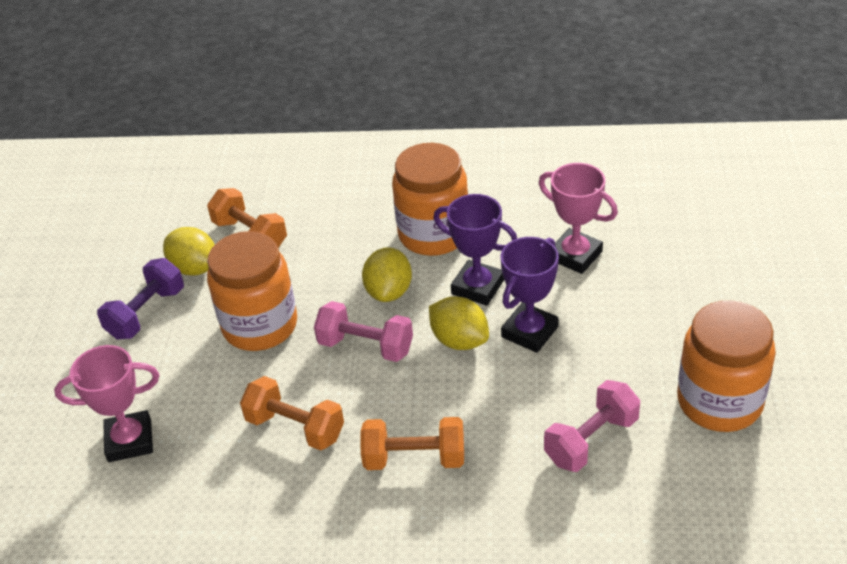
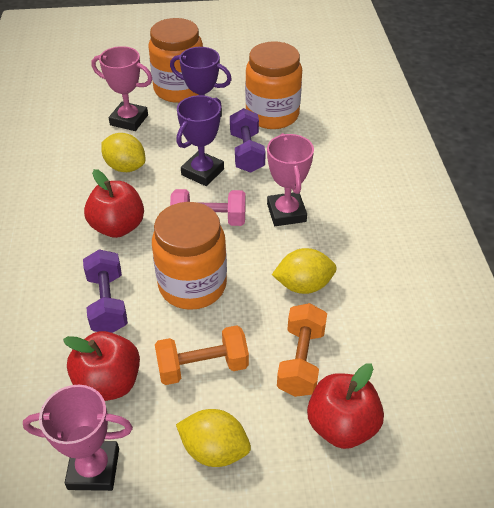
orange dumbbell: [207,188,287,248] [240,376,344,451] [361,417,464,470] = 3 -> [155,325,249,385] [277,303,327,397] = 2
pink dumbbell: [314,301,413,362] [544,380,640,472] = 2 -> [170,189,246,226] = 1
pink trophy: [54,345,159,462] [539,163,618,274] = 2 -> [23,385,133,491] [92,46,152,131] [267,133,314,226] = 3
purple dumbbell: [97,258,184,340] = 1 -> [83,249,128,333] [230,108,266,173] = 2
red apple: none = 0 -> [63,331,140,401] [84,169,144,238] [307,363,384,449] = 3

